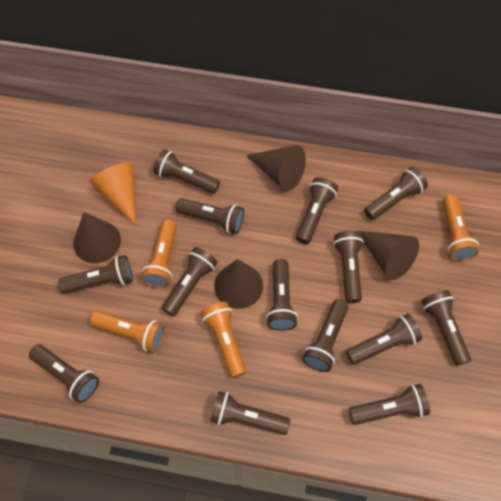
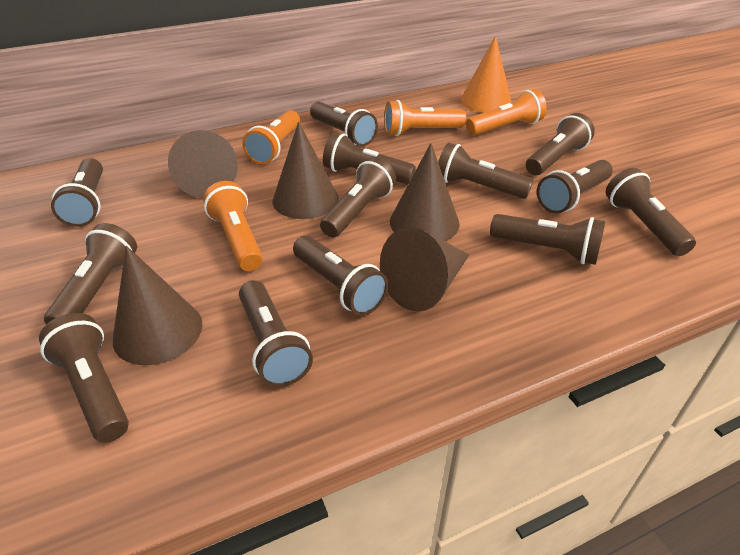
brown cone: [73,212,121,263] [214,259,263,309] [246,145,306,191] [357,230,419,280] = 4 -> [113,246,203,365] [168,130,238,198] [273,122,339,219] [380,227,469,311] [390,143,460,241] = 5
brown flashlight: [29,344,99,403] [58,255,133,294] [153,149,220,194] [162,247,218,317] [175,198,244,234] [210,391,290,435] [266,259,298,331] [296,177,338,244] [302,299,348,372] [333,231,364,303] [346,314,422,365] [349,384,430,425] [364,167,428,220] [422,290,471,366] = 14 -> [39,313,129,443] [44,223,137,324] [51,158,103,227] [239,280,313,387] [293,236,388,316] [310,102,378,146] [320,157,396,237] [323,132,416,184] [438,142,533,199] [490,214,605,265] [526,113,595,175] [537,160,613,214] [606,168,696,256] = 13

